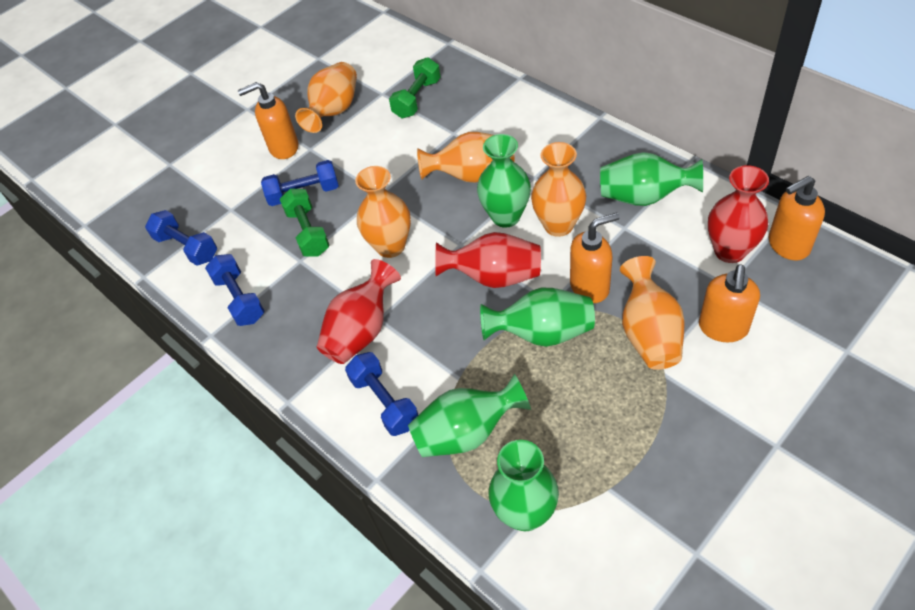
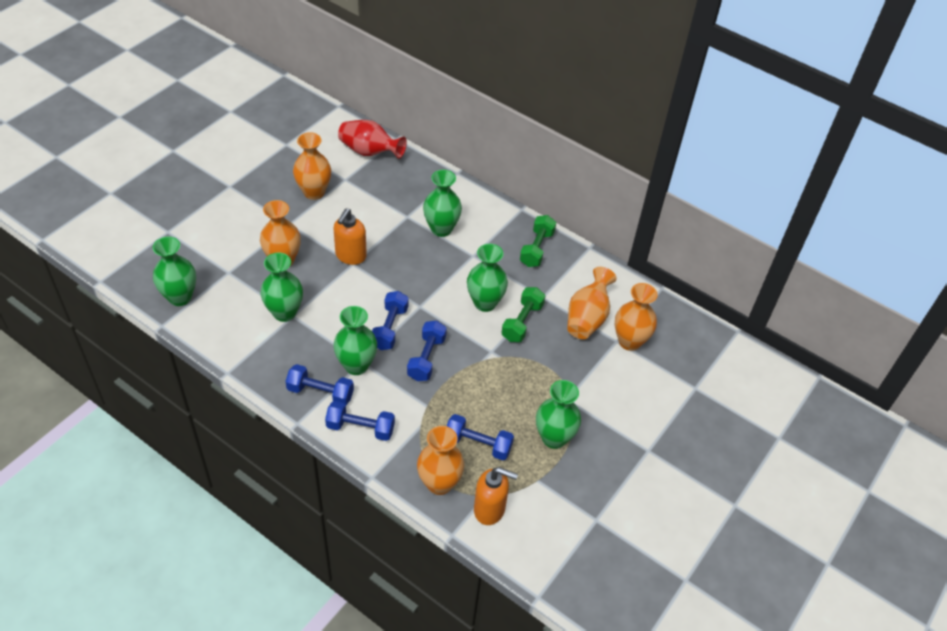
blue dumbbell: [145,210,217,266] [205,254,264,326] [261,160,339,206] [345,352,418,436] = 4 -> [285,364,354,405] [325,401,395,441] [372,291,409,350] [407,321,447,381] [447,414,514,460] = 5
green vase: [408,374,531,457] [477,134,531,228] [480,288,595,347] [488,440,559,531] [600,152,703,206] = 5 -> [153,237,196,306] [260,253,303,322] [333,306,377,375] [423,170,462,237] [467,244,508,312] [536,380,581,449] = 6
orange soap dispenser: [238,82,298,159] [570,212,620,303] [699,264,760,342] [769,176,825,261] = 4 -> [334,208,367,265] [474,467,518,525] = 2
red vase: [317,259,401,364] [435,232,541,288] [708,165,769,263] = 3 -> [338,120,407,159] = 1

